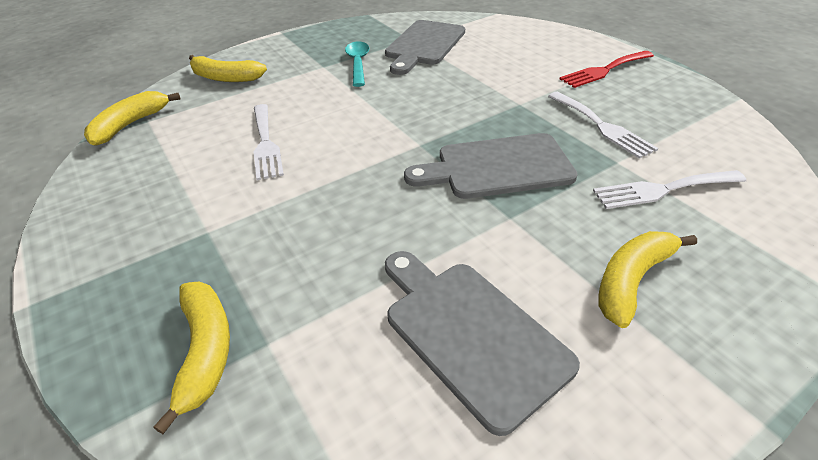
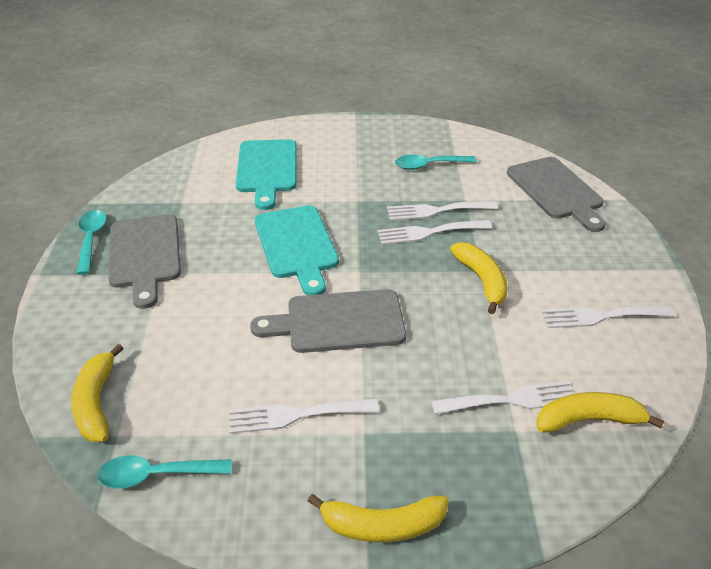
red fork: [560,51,654,88] = 1 -> none = 0
turquoise cutting board: none = 0 -> [236,139,297,210] [255,205,339,295] = 2
turquoise spoon: [345,41,369,87] = 1 -> [77,210,106,275] [97,455,232,489] [395,155,477,170] = 3
white fork: [253,104,284,180] [548,92,659,159] [593,170,746,209] = 3 -> [230,399,379,434] [377,220,492,245] [387,201,498,221] [431,381,575,414] [542,306,675,328] = 5

